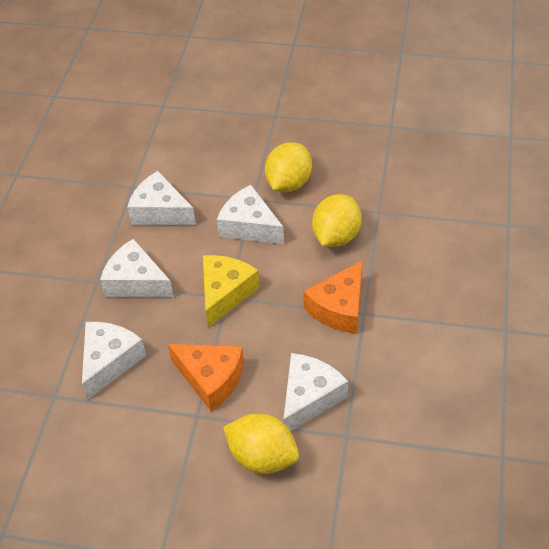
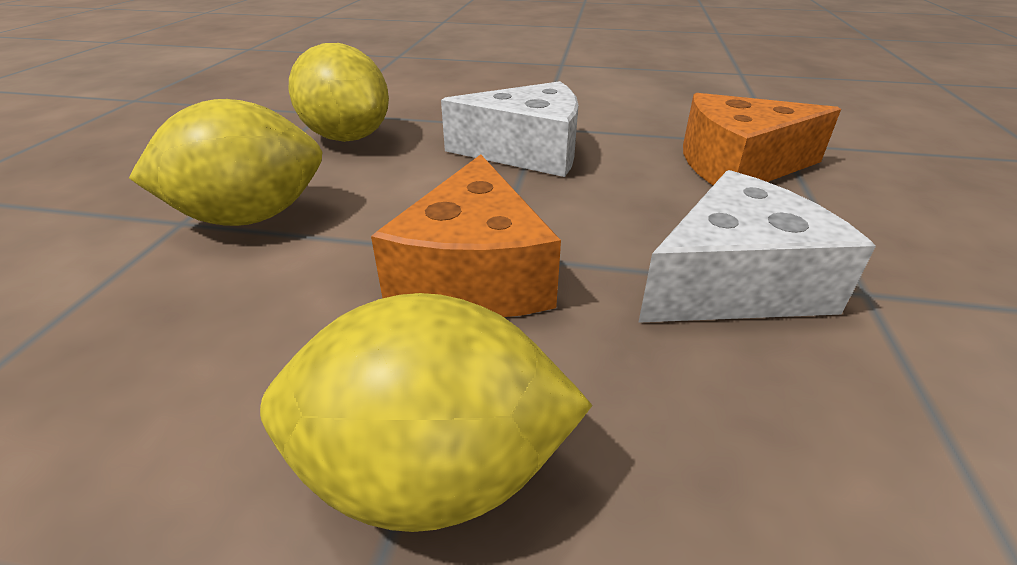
white cheese: [82,322,146,400] [100,239,174,298] [127,171,196,225] [217,185,284,244] [283,353,349,431] = 5 -> [441,81,578,177] [638,170,876,323] = 2
yellow cheese: [203,255,260,328] = 1 -> none = 0

